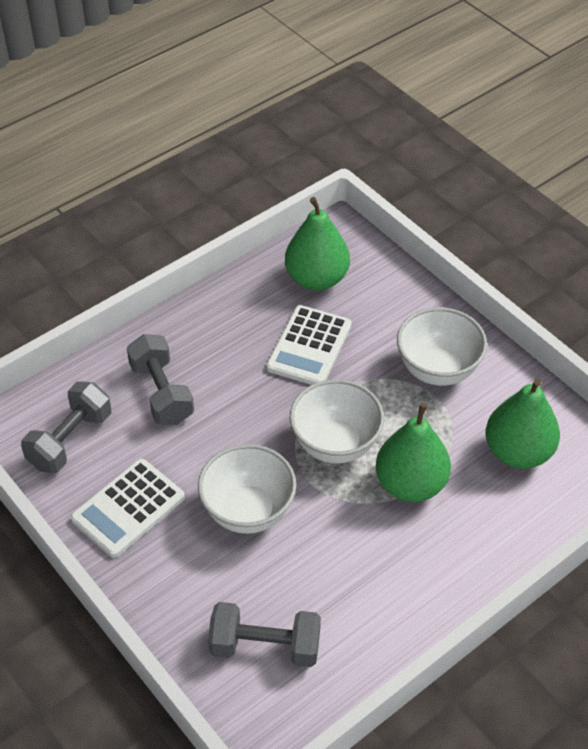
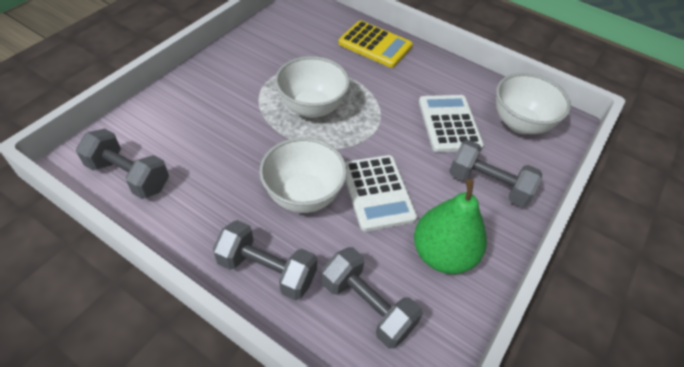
green pear: [285,197,350,291] [376,403,451,502] [485,379,560,469] = 3 -> [414,179,487,274] = 1
grey dumbbell: [21,381,111,473] [127,334,194,425] [208,602,321,667] = 3 -> [76,129,169,199] [213,220,317,300] [321,247,423,349] [449,140,542,207] = 4
yellow calculator: none = 0 -> [338,21,413,68] = 1

